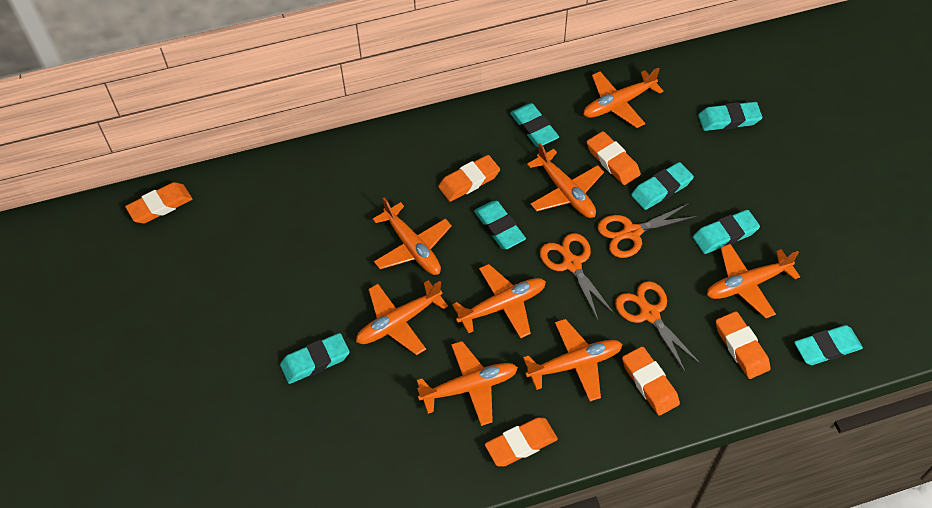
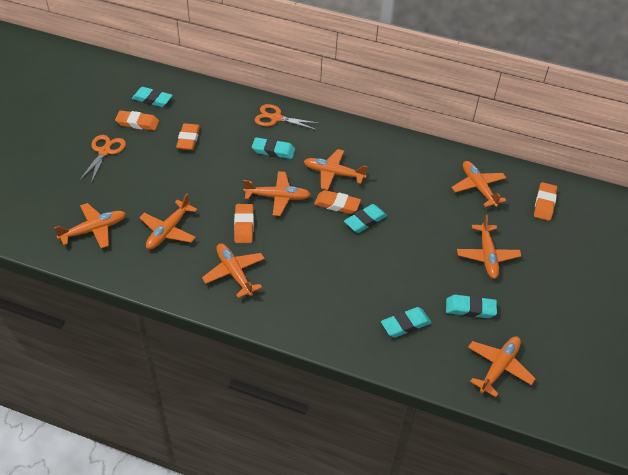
orange eraser: [125,182,192,224] [438,155,500,202] [485,417,558,467] [587,131,641,185] [622,346,680,416] [716,311,771,379] = 6 -> [115,110,159,131] [176,123,200,150] [234,204,254,243] [314,190,361,214] [534,182,557,221] = 5
orange scissors: [540,233,615,322] [598,203,698,258] [615,281,702,373] = 3 -> [79,135,126,183] [255,104,318,130] = 2
turquoise eraser: [280,333,349,384] [474,201,526,249] [510,103,559,147] [631,162,694,210] [693,210,760,254] [698,102,762,131] [794,325,863,365] = 7 -> [132,87,173,107] [252,137,295,159] [344,204,387,233] [381,307,432,338] [446,295,497,318] = 5

